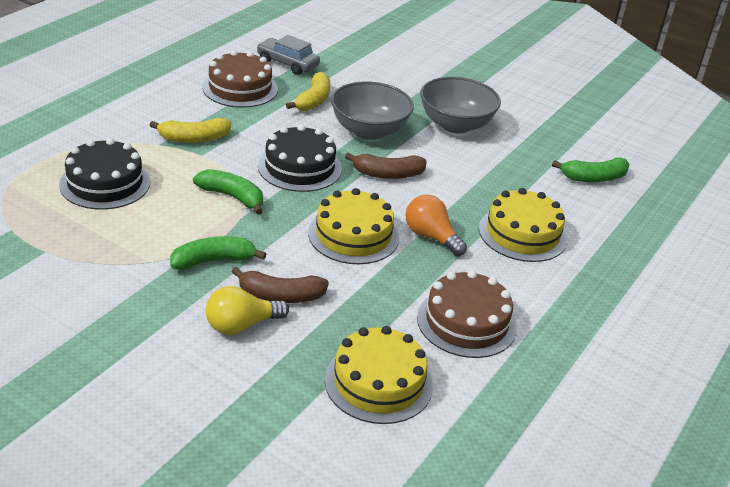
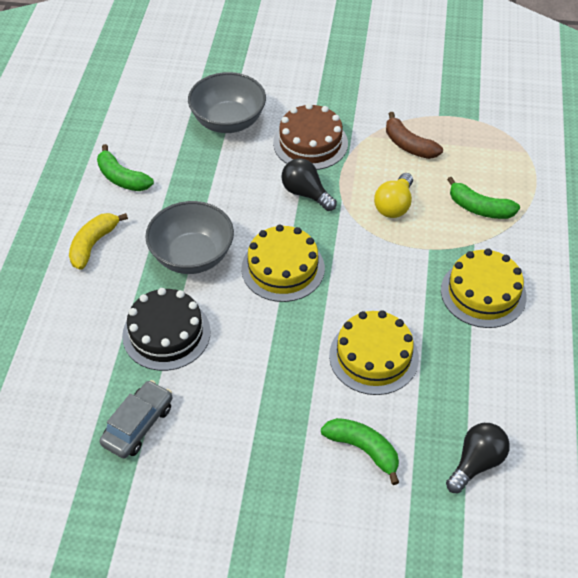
black cake: [59,138,150,210] [258,125,342,192] = 2 -> [122,288,211,371] = 1
black light bulb: none = 0 -> [281,158,337,211] [446,423,510,493] = 2
brown banana: [231,267,329,303] [345,153,427,179] = 2 -> [386,112,443,159] = 1
brown cake: [202,50,278,108] [417,270,517,358] = 2 -> [273,103,348,170] = 1
orange light bulb: [405,195,467,256] = 1 -> none = 0
yellow banana: [150,118,231,143] [286,72,330,111] = 2 -> [69,213,128,270] = 1

